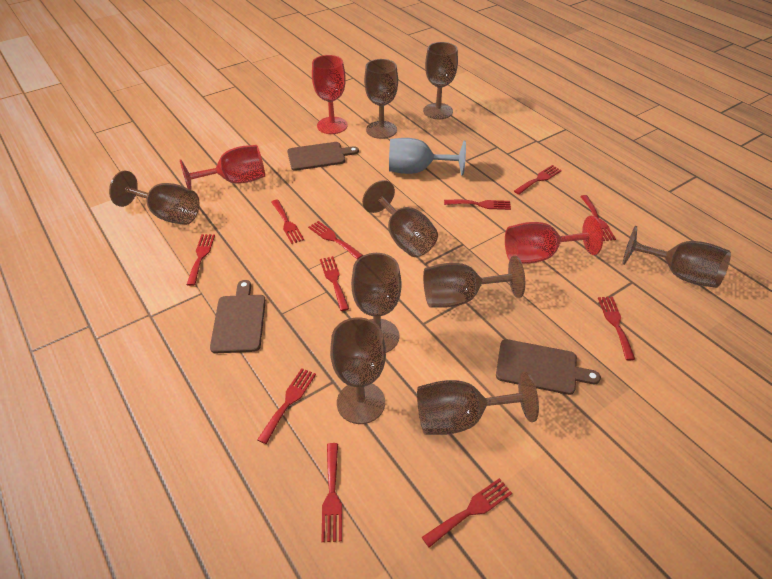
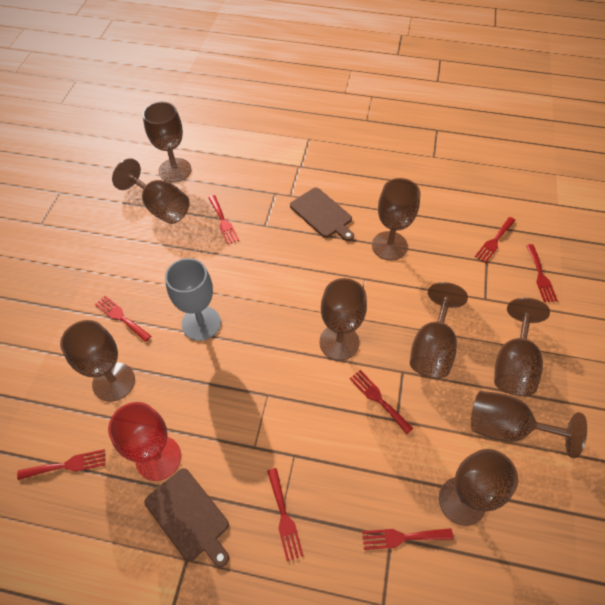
brown cutting board: [210,280,266,353] [287,142,359,171] [496,339,601,395] = 3 -> [144,468,229,567] [290,188,354,241] = 2
red fork: [187,234,215,286] [257,368,316,444] [271,199,304,244] [308,221,363,260] [320,256,349,311] [321,443,342,542] [422,478,512,548] [444,200,511,210] [514,165,562,195] [580,195,616,241] [598,297,635,360] = 11 -> [17,449,105,480] [95,296,151,342] [208,195,239,244] [267,468,304,561] [350,370,413,434] [362,528,453,550] [475,217,516,263] [526,244,558,302] = 8
red goblet: [180,145,265,190] [312,55,348,134] [505,216,603,264] = 3 -> [108,402,181,481] = 1

